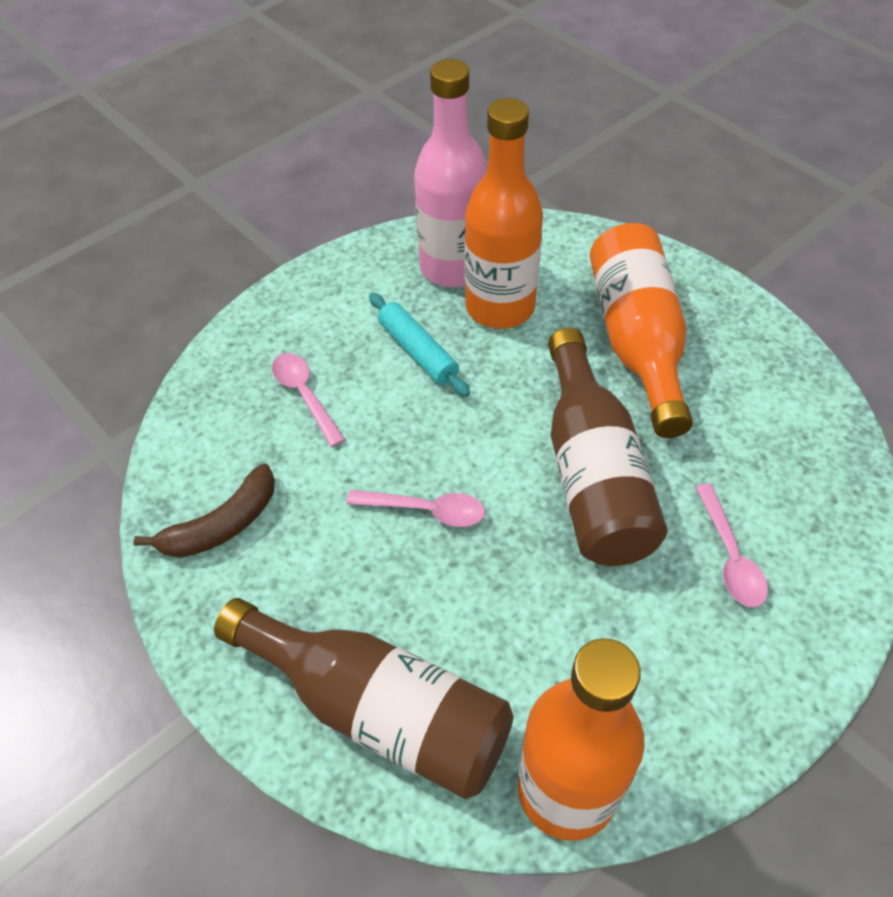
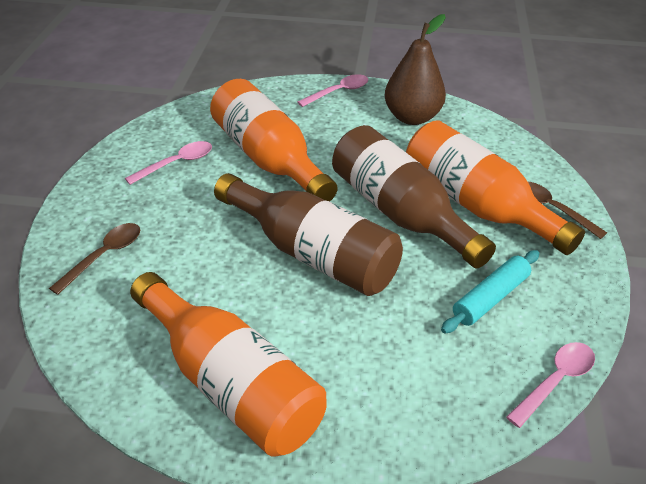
brown banana: [134,463,275,558] = 1 -> none = 0
brown pear: none = 0 -> [385,14,446,125] = 1
brown spoon: none = 0 -> [49,223,140,295] [528,182,607,239] = 2
pink bottle: [414,59,488,287] = 1 -> none = 0

